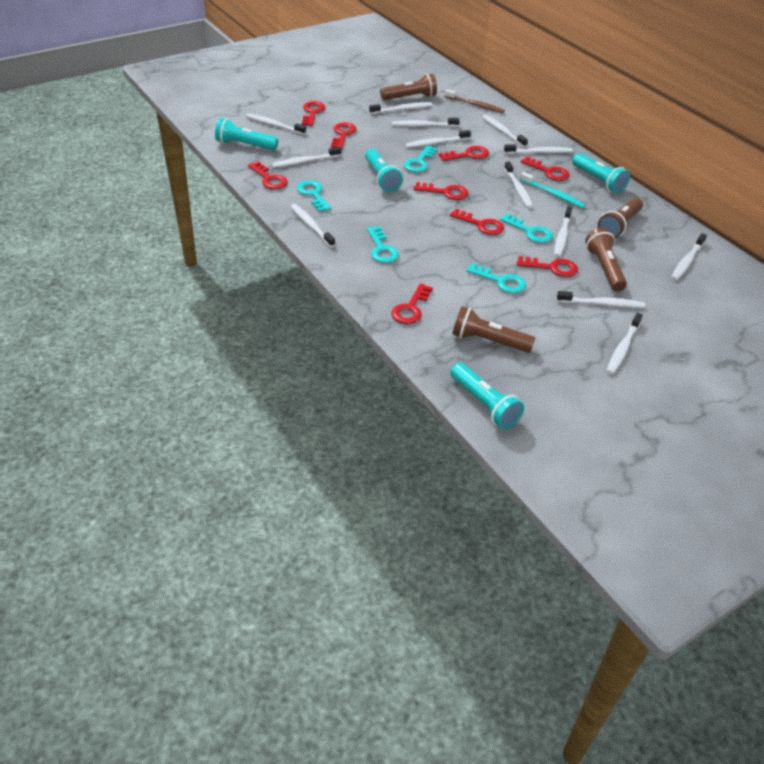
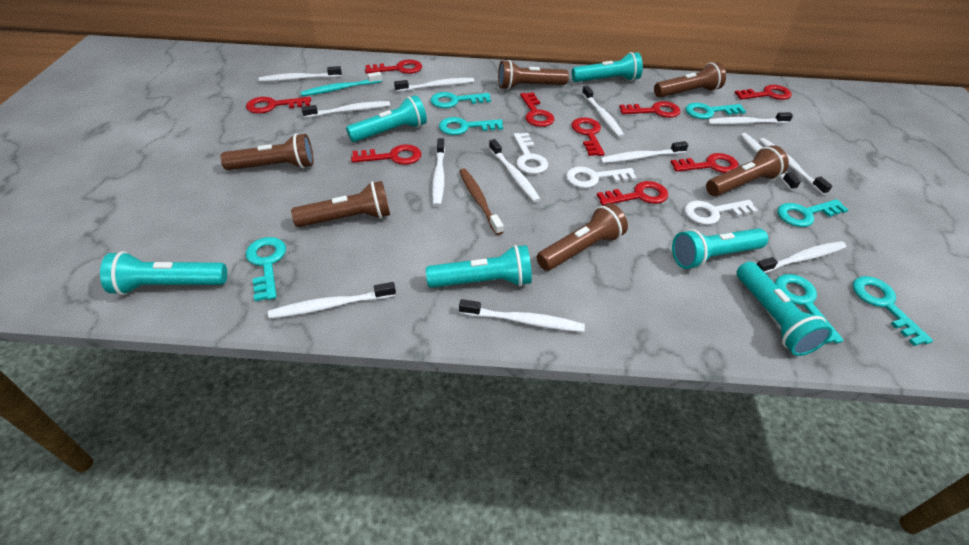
brown flashlight: [380,74,437,100] [452,306,535,353] [585,228,627,292] [598,198,643,238] = 4 -> [220,133,314,170] [291,181,390,227] [498,60,569,90] [537,203,628,271] [654,62,726,97] [706,145,789,196] = 6
turquoise flashlight: [215,118,278,150] [365,149,403,192] [450,363,524,429] [572,153,630,193] = 4 -> [100,251,227,295] [346,95,427,142] [426,245,532,288] [572,52,643,82] [672,228,768,269] [737,262,832,356] = 6
turquoise key: [297,181,331,212] [367,227,399,263] [404,146,437,173] [466,263,526,294] [500,214,553,243] = 5 -> [246,237,286,302] [431,92,491,108] [439,117,503,135] [685,103,746,119] [775,274,843,344] [777,199,848,227] [853,276,933,346] = 7
white key: none = 0 -> [513,133,548,174] [566,167,637,188] [684,200,758,225] = 3

